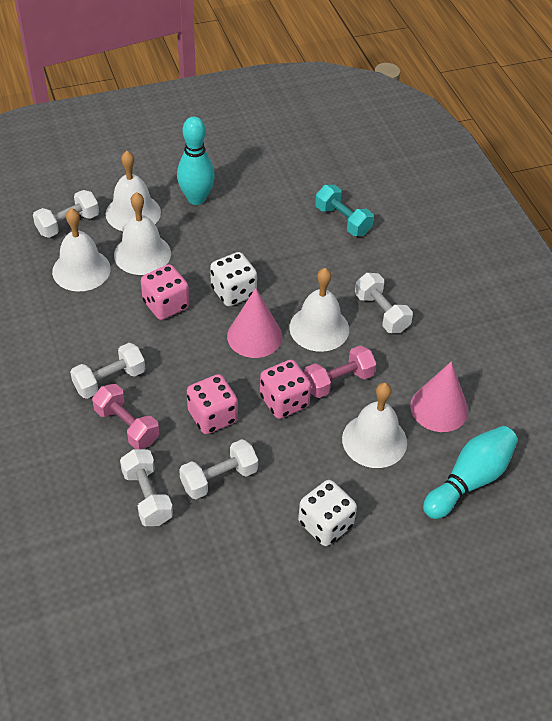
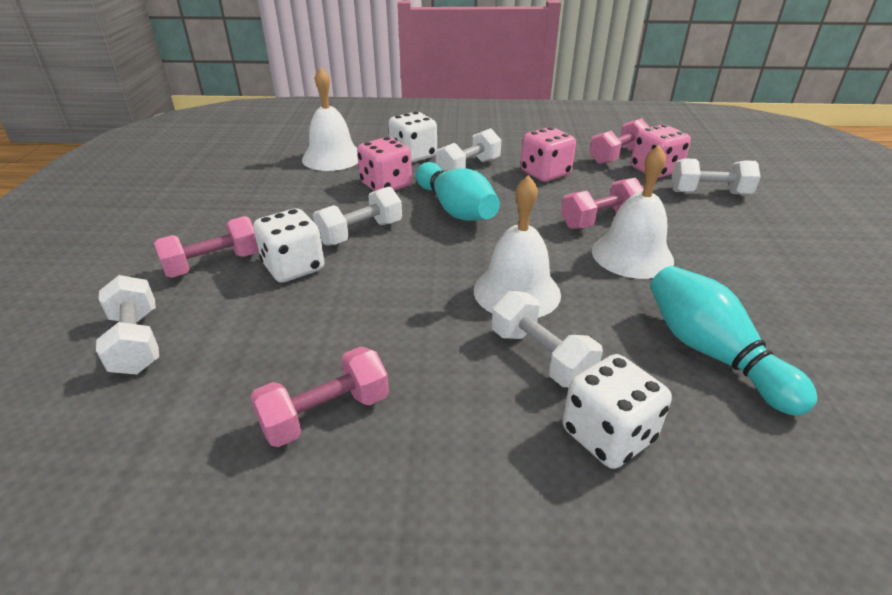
pink cone: [227,288,282,358] [410,361,468,432] = 2 -> none = 0
pink dumbbell: [92,384,159,449] [304,345,377,398] = 2 -> [154,216,259,278] [250,346,389,447] [561,178,644,229] [589,118,649,165] = 4
turquoise dumbbell: [315,185,374,236] = 1 -> none = 0
white bell: [52,208,111,291] [106,151,161,231] [114,192,171,275] [289,268,349,352] [342,383,407,468] = 5 -> [302,67,358,171] [474,175,561,318] [592,145,674,279] = 3
white dice: [210,252,257,306] [298,480,357,546] = 2 -> [253,208,325,283] [388,112,437,163] [562,354,672,469] = 3

